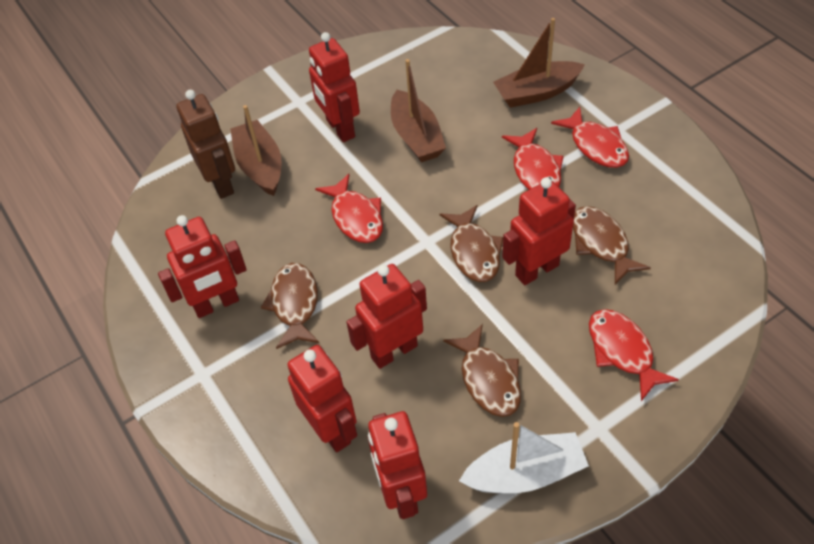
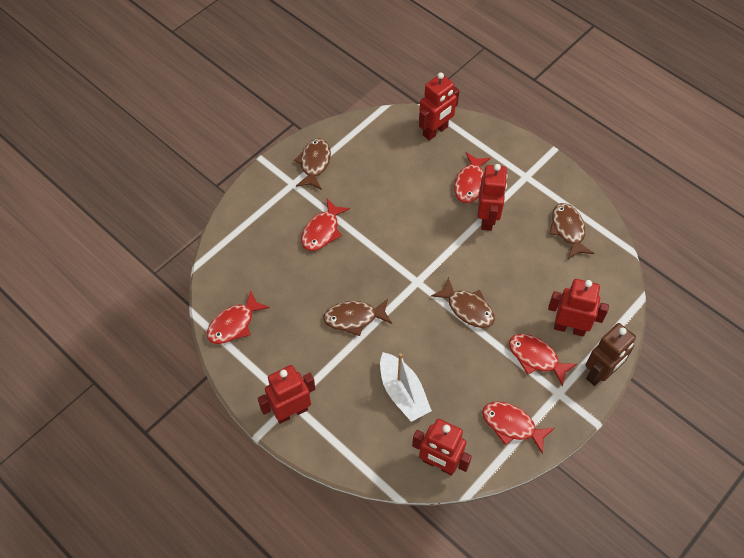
brown boat: [230,105,281,196] [391,59,446,162] [493,18,585,108] = 3 -> none = 0
red fish: [315,174,383,243] [502,128,564,190] [551,107,629,168] [589,309,679,401] = 4 -> [207,290,270,344] [301,199,350,251] [454,152,491,203] [482,402,555,454] [509,334,577,387] = 5
red robot: [158,215,247,318] [288,345,357,452] [309,32,360,142] [346,264,427,369] [368,411,427,519] [502,177,576,285] = 6 -> [258,365,315,424] [412,419,472,476] [419,72,459,141] [478,164,508,231] [548,279,609,337] = 5

